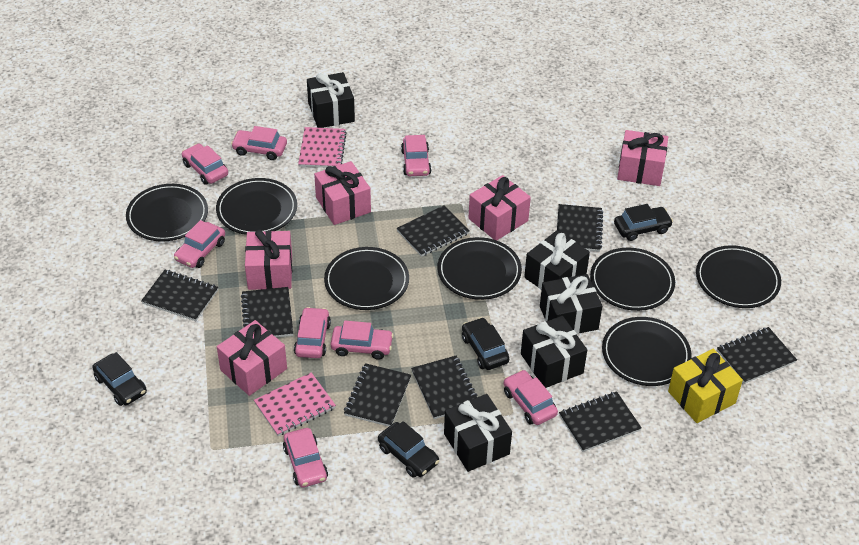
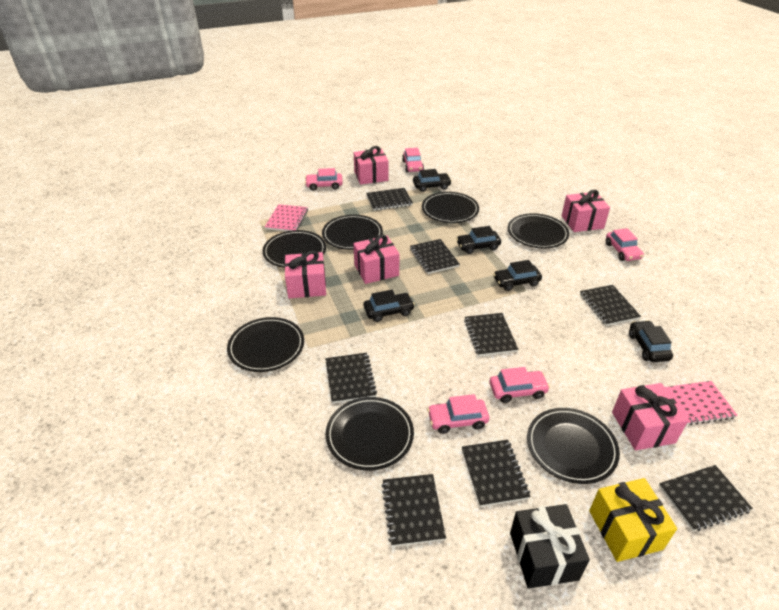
black car: [92,352,147,406] [378,421,439,478] [462,317,509,370] [614,204,673,241] = 4 -> [364,290,415,322] [413,169,452,192] [456,226,501,254] [493,260,542,291] [629,320,673,362] = 5
black gift: [307,72,355,128] [444,394,512,472] [521,316,587,388] [524,230,590,290] [540,274,602,334] = 5 -> [510,504,590,589] = 1
pink car: [174,220,225,268] [182,143,228,185] [231,126,287,160] [283,428,328,487] [294,307,331,358] [331,321,394,360] [401,135,431,176] [504,370,558,425] = 8 -> [305,168,343,191] [402,148,424,172] [427,394,489,434] [490,367,550,403] [606,228,644,261] = 5

